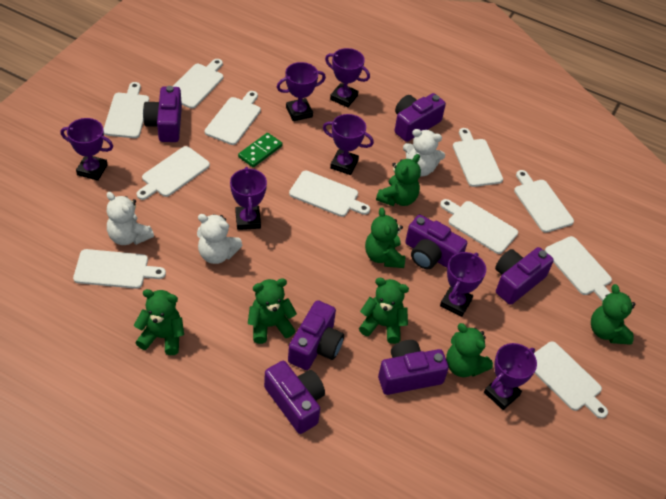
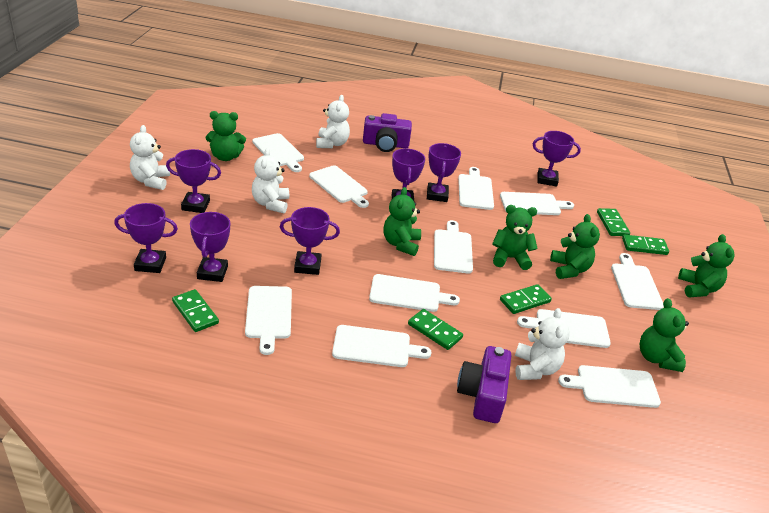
green domino: [238,133,282,168] = 1 -> [172,289,219,332] [408,309,463,350] [500,284,552,314] [597,208,630,236] [622,235,669,255] = 5
green teddy bear: [134,289,184,355] [248,278,297,344] [359,278,409,344] [365,208,405,268] [376,154,421,206] [446,323,493,377] [591,284,636,345] = 7 -> [206,111,246,161] [384,187,421,256] [492,205,538,270] [550,214,600,279] [640,298,689,372] [678,234,735,297] = 6
purple camera: [143,86,182,142] [264,361,325,434] [288,300,344,370] [378,340,449,395] [395,93,446,142] [405,215,467,269] [495,247,554,305] = 7 -> [363,113,412,152] [457,346,511,423] = 2
white teddy bear: [107,192,154,245] [197,214,242,264] [403,129,445,177] = 3 -> [130,125,170,190] [252,148,289,213] [316,95,350,148] [515,308,570,380] = 4

